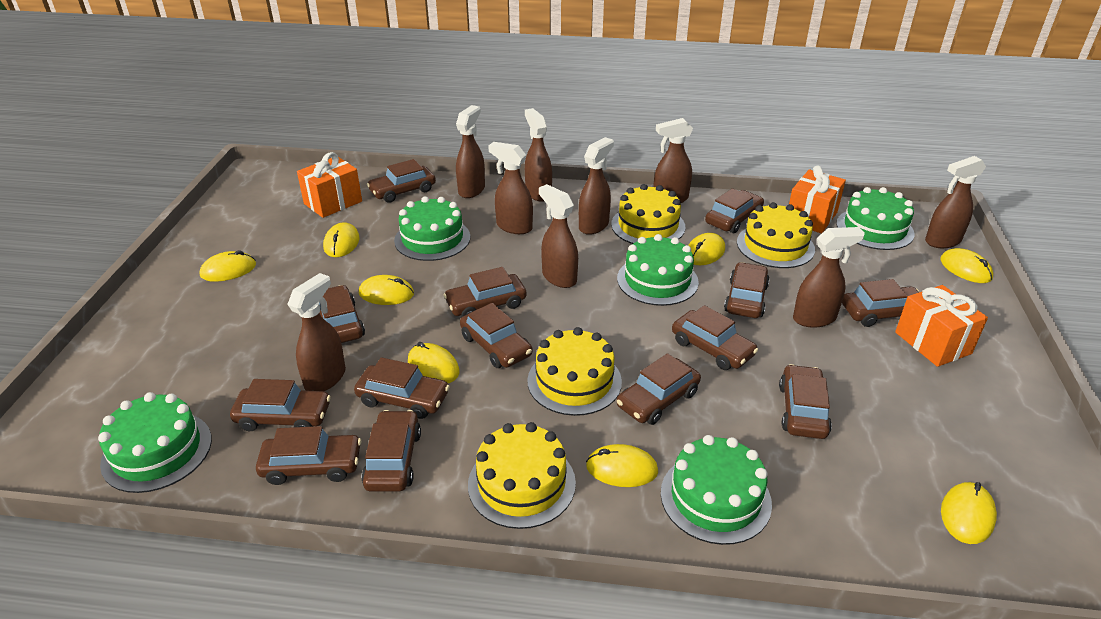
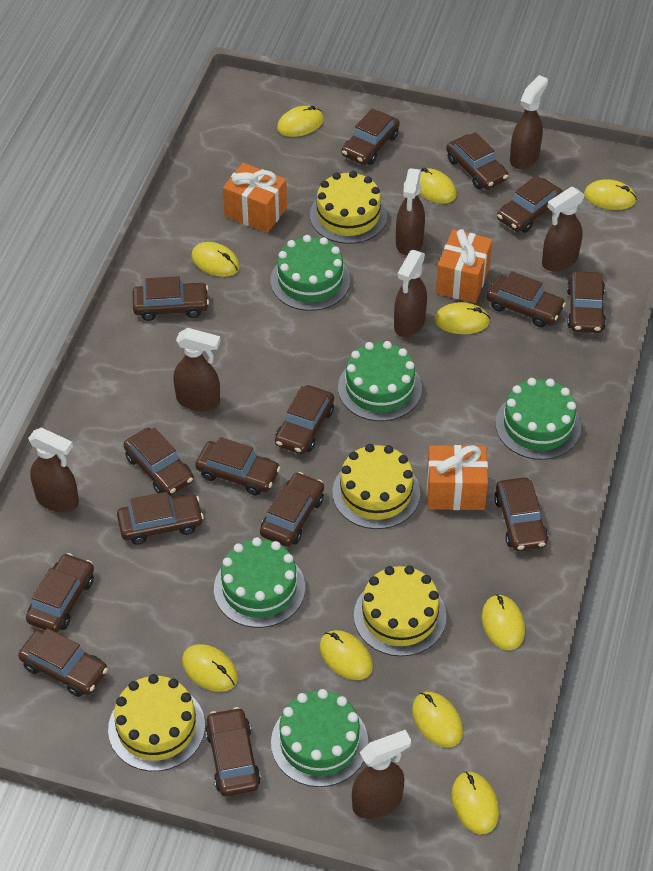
brown car: [230,379,331,431] [256,426,361,485] [319,285,365,343] [354,357,450,419] [361,410,421,491] [367,159,436,203] [444,267,527,317] [460,303,532,368] [617,353,701,425] [672,305,758,370] [705,188,764,233] [724,262,770,318] [779,364,832,439] [842,279,919,327] = 14 -> [18,628,108,697] [26,553,94,633] [117,492,204,545] [123,428,194,496] [133,276,209,321] [195,437,281,496] [205,707,261,797] [260,472,324,547] [275,385,334,454] [342,109,400,165] [446,132,508,189] [486,271,566,327] [494,477,548,551] [497,175,563,233] [567,271,606,333] = 15
brown spray bottle: [287,273,346,391] [456,105,485,198] [488,142,533,234] [525,108,552,202] [539,184,578,288] [579,137,614,235] [653,118,693,203] [793,227,865,328] [925,156,986,248] = 9 -> [28,428,79,512] [173,328,220,411] [352,730,411,819] [394,250,427,337] [396,168,425,256] [510,75,548,169] [542,187,585,271] = 7
yellow mouse: [200,250,256,282] [323,222,359,257] [359,275,414,305] [408,342,460,383] [586,444,658,487] [688,233,725,265] [940,248,993,283] [941,482,997,544] = 8 -> [182,644,238,692] [191,242,240,277] [277,106,324,137] [320,630,373,680] [412,692,463,747] [420,168,457,203] [434,302,490,334] [452,772,499,834] [482,594,525,650] [584,179,637,210] = 10

